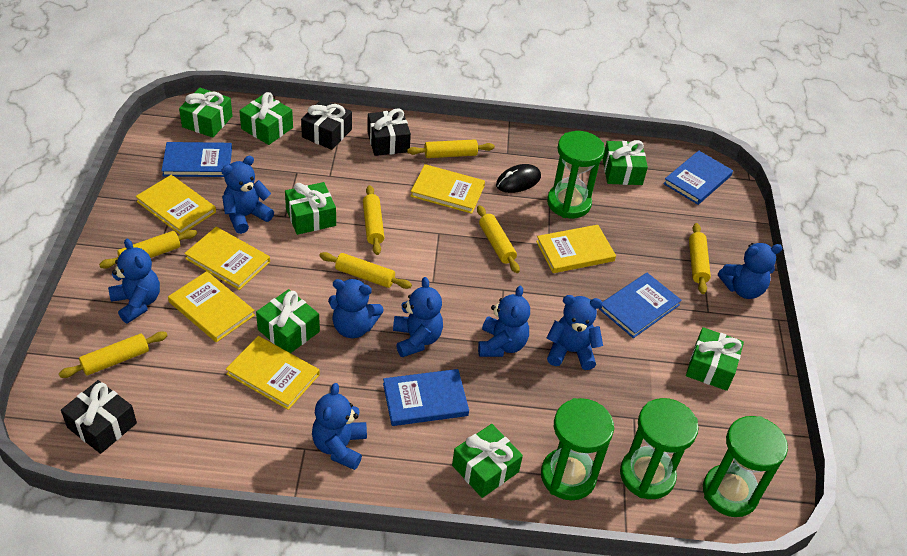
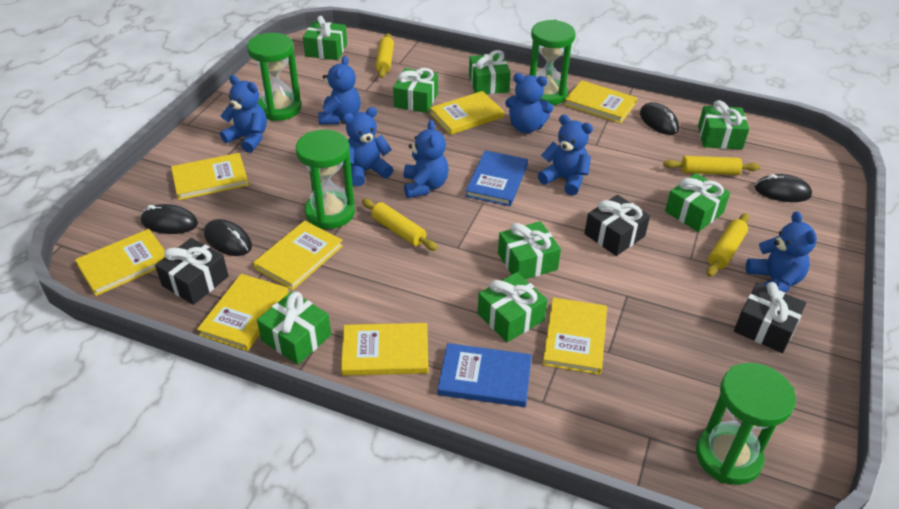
black mouse: [496,164,541,193] = 1 -> [141,204,198,234] [204,219,252,256] [640,102,679,135] [754,174,812,202] = 4
blue book: [161,142,232,177] [383,369,469,426] [599,273,682,338] [663,151,733,205] = 4 -> [438,343,532,407] [465,150,528,206] = 2
blue teddy bear: [108,239,160,323] [221,156,274,234] [312,383,367,470] [328,279,384,338] [393,277,443,357] [478,286,530,357] [547,295,603,370] [718,243,782,299] = 8 -> [220,75,267,153] [318,56,361,125] [343,107,393,186] [404,120,449,198] [505,73,553,133] [538,114,593,196] [746,211,817,292] = 7
green gift: [179,88,233,138] [239,92,293,145] [256,289,320,353] [285,182,336,235] [452,424,523,498] [603,140,648,185] [686,327,744,391] = 7 -> [257,291,331,365] [303,16,347,60] [393,68,438,113] [469,50,511,94] [477,272,547,342] [498,221,561,279] [665,173,730,232] [698,100,749,149] = 8
yellow book: [136,175,216,235] [168,271,255,342] [184,227,270,290] [226,336,320,410] [410,164,485,214] [536,225,616,273] = 6 -> [75,229,165,296] [171,153,249,200] [197,274,289,351] [253,221,343,290] [341,323,429,376] [430,91,504,135] [543,297,607,375] [564,80,637,123] = 8
yellow rolling pin: [59,331,168,378] [99,230,197,269] [319,252,412,289] [363,185,384,255] [407,139,495,158] [477,205,520,273] [689,223,711,294] = 7 -> [362,199,438,251] [375,33,394,78] [663,156,760,175] [707,213,749,277] = 4

